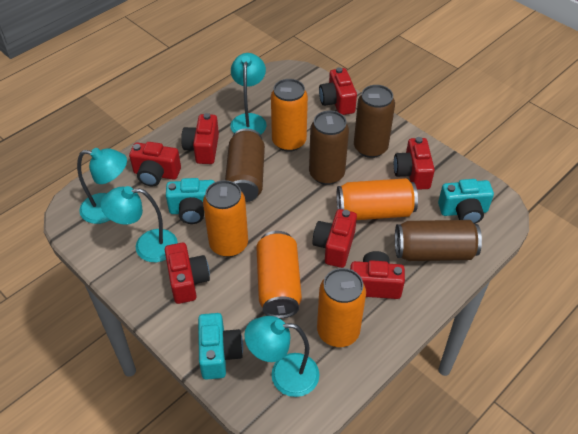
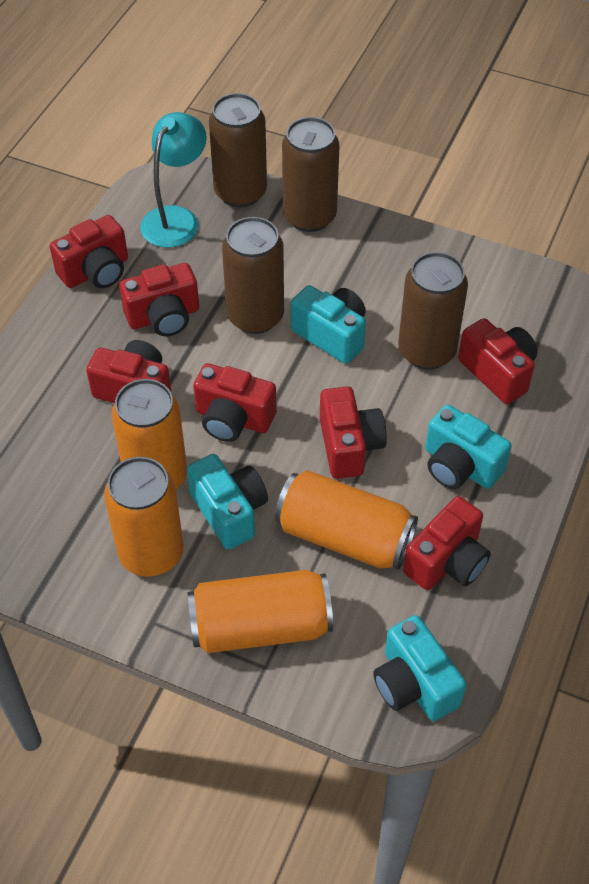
orange can: [203,180,248,257] [256,231,302,319] [271,79,308,152] [317,268,366,347] [337,178,418,220] = 5 -> [104,457,184,577] [112,379,187,490] [188,570,333,653] [275,470,418,569] = 4
turquoise camera: [166,178,215,224] [198,313,243,380] [438,179,494,224] = 3 -> [187,454,268,550] [291,285,366,364] [373,615,467,721] [425,405,512,489] = 4
turquoise lamp: [77,148,127,224] [101,186,178,262] [230,53,266,135] [244,316,319,397] = 4 -> [140,112,207,248] = 1

